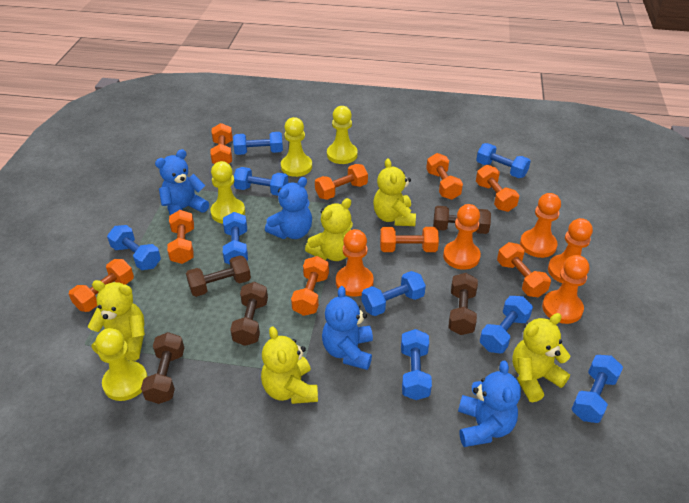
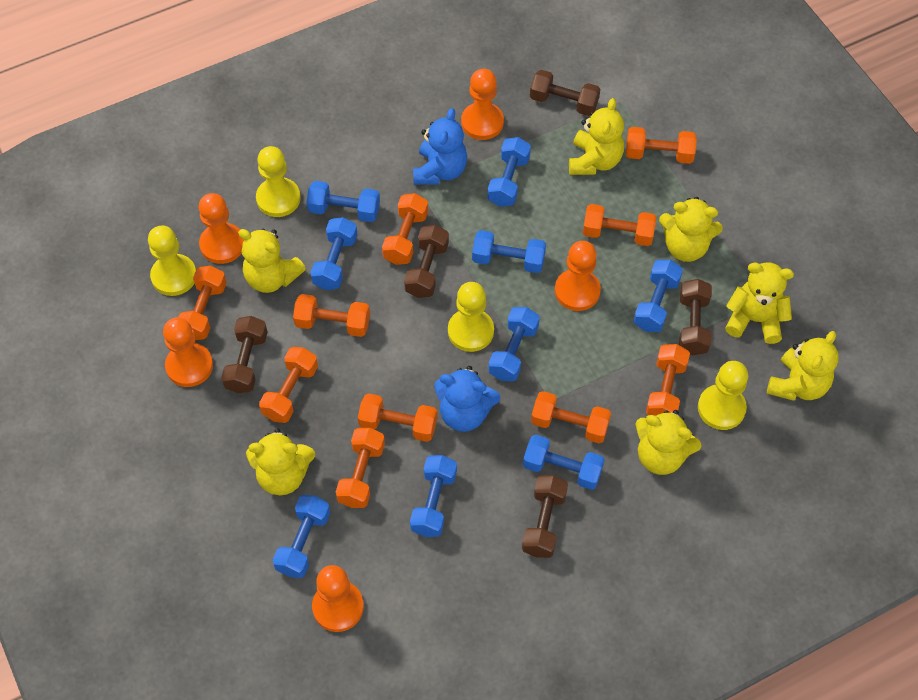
blue teddy bear: [155,149,209,215] [265,177,312,239] [322,286,373,370] [458,361,521,447] = 4 -> [413,108,467,185] [434,366,500,432] = 2
orange dumbbell: [69,259,134,312] [167,210,194,264] [210,123,232,164] [291,256,329,316] [315,164,368,200] [380,227,439,252] [426,153,463,200] [476,165,519,212] [497,242,551,297] = 9 -> [179,266,227,340] [259,347,318,423] [293,294,370,337] [336,427,385,508] [358,393,437,442] [382,193,428,265] [531,391,611,443] [583,204,656,246] [626,127,697,164] [646,344,690,416] = 10
yellow teddy bear: [88,280,145,361] [261,326,318,404] [305,198,353,261] [373,158,416,226] [512,313,571,402] = 5 -> [238,228,306,293] [246,428,315,495] [569,98,624,175] [635,410,701,475] [659,197,723,262] [725,262,794,344] [767,331,839,401] = 7

